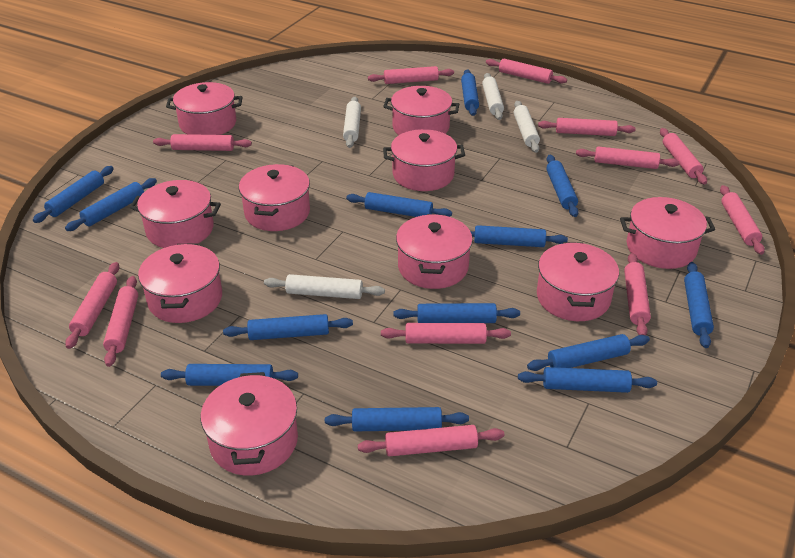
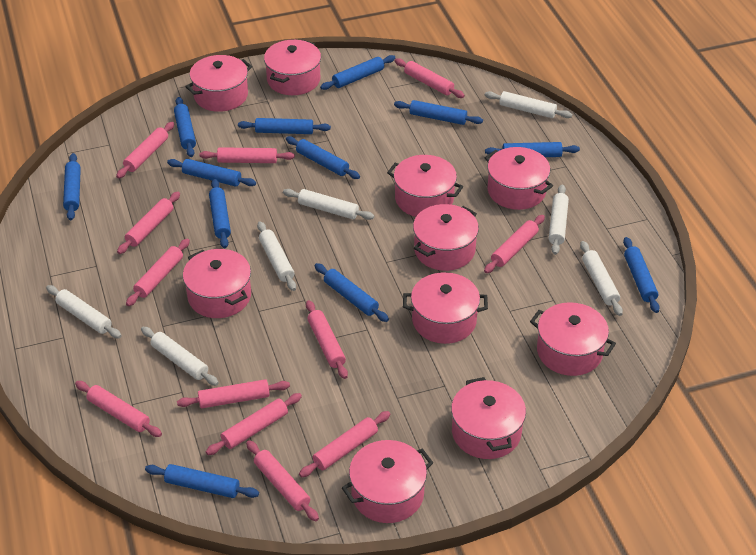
blue rolling pin: [33,166,114,223] [65,178,157,231] [161,364,298,386] [223,314,353,340] [325,407,469,431] [346,192,452,217] [393,303,520,323] [461,69,479,116] [470,225,568,247] [518,367,657,393] [527,334,650,371] [546,155,579,217] [684,262,714,348] = 13 -> [63,153,81,220] [145,464,259,498] [167,159,256,187] [174,97,196,157] [209,179,231,248] [238,118,331,134] [286,136,360,179] [315,263,389,322] [320,55,395,90] [394,100,483,125] [485,142,580,157] [623,237,660,313] = 12
white rolling pin: [264,274,385,299] [343,97,361,148] [482,73,504,120] [514,101,540,153] = 4 -> [46,285,121,338] [141,327,219,386] [257,221,296,291] [283,189,374,220] [485,91,573,118] [549,184,569,255] [580,241,623,316] = 7

